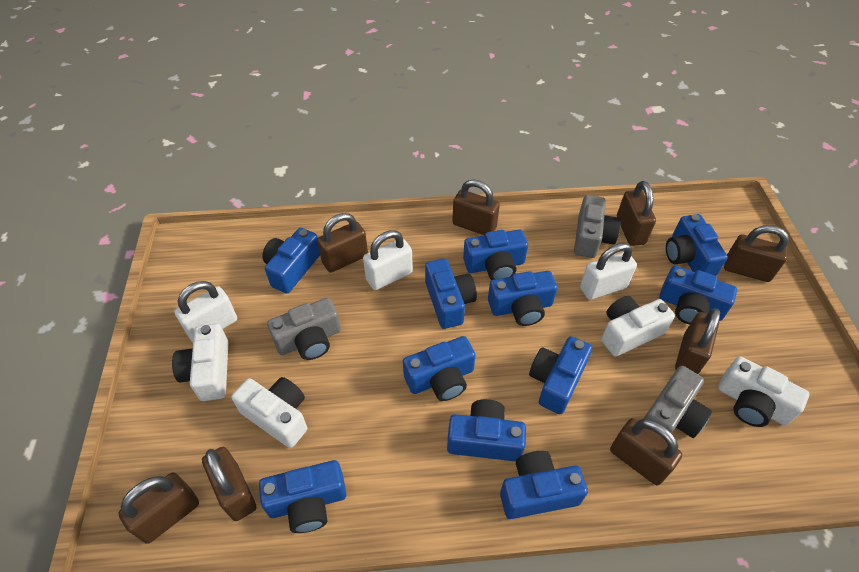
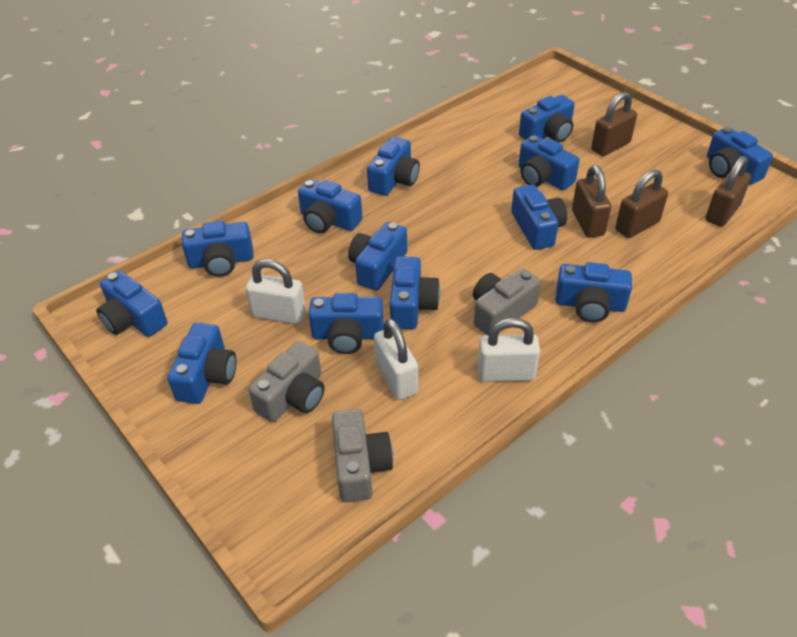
blue camera: [259,460,346,533] [262,228,320,293] [403,336,476,401] [425,258,477,329] [447,399,526,461] [463,230,528,280] [488,271,557,326] [500,451,588,519] [529,336,592,414] [659,266,737,325] [666,214,728,276] = 11 -> [96,270,168,337] [167,322,237,404] [182,220,254,277] [298,179,362,233] [309,293,384,354] [348,222,407,291] [367,137,420,196] [390,256,440,329] [511,184,567,250] [519,95,575,143] [519,135,579,190] [556,262,632,322] [707,127,773,185] = 13
brown padlock: [118,472,199,544] [202,447,256,521] [317,213,368,273] [452,179,500,235] [610,418,682,485] [617,181,656,246] [675,308,720,374] [724,225,789,282] = 8 -> [572,165,611,238] [591,92,637,156] [615,169,668,238] [705,156,751,227] = 4
white camera: [172,324,228,401] [231,377,307,448] [601,296,675,357] [718,356,810,427] = 4 -> none = 0

